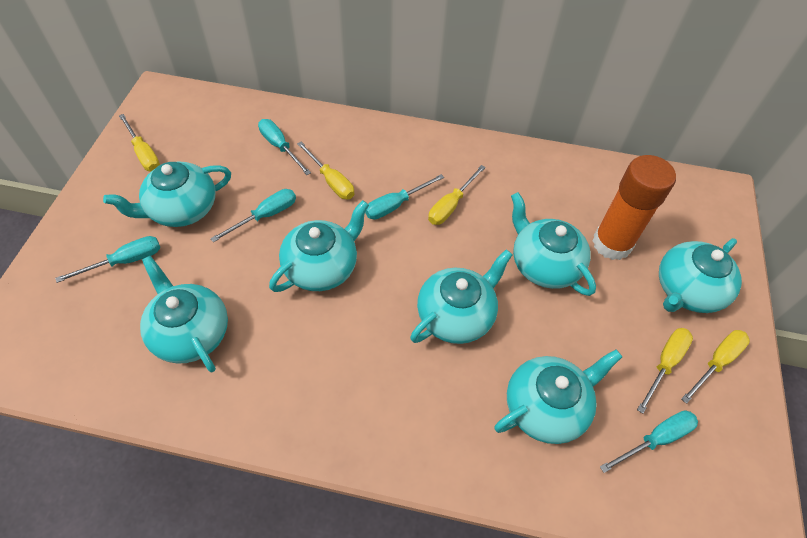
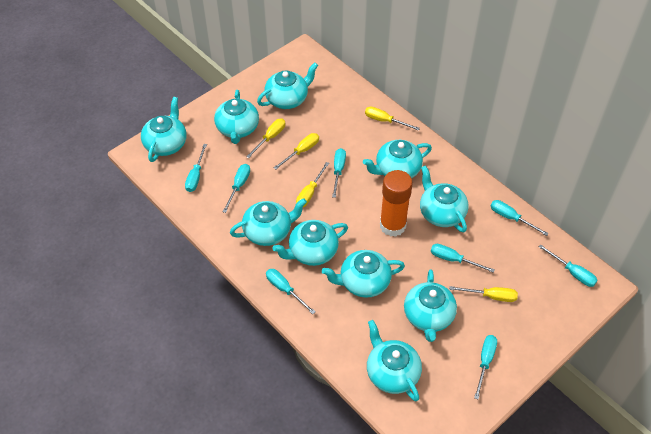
turquoise screwdriver: [55,236,160,283] [210,189,296,242] [258,119,311,175] [365,174,444,220] [600,410,698,473] = 5 -> [185,144,207,192] [222,164,250,213] [266,269,316,314] [332,148,346,198] [431,244,495,273] [474,335,497,399] [491,200,549,236] [539,245,598,287] = 8
turquoise teapot: [103,162,231,227] [140,256,228,372] [269,200,369,292] [410,249,513,344] [494,349,622,444] [511,192,596,296] [659,238,742,313] = 7 -> [141,97,187,162] [214,90,259,144] [230,198,307,246] [257,63,318,109] [272,220,348,266] [322,250,405,298] [363,140,432,178] [367,320,422,401] [404,270,457,342] [420,165,469,232] = 10

